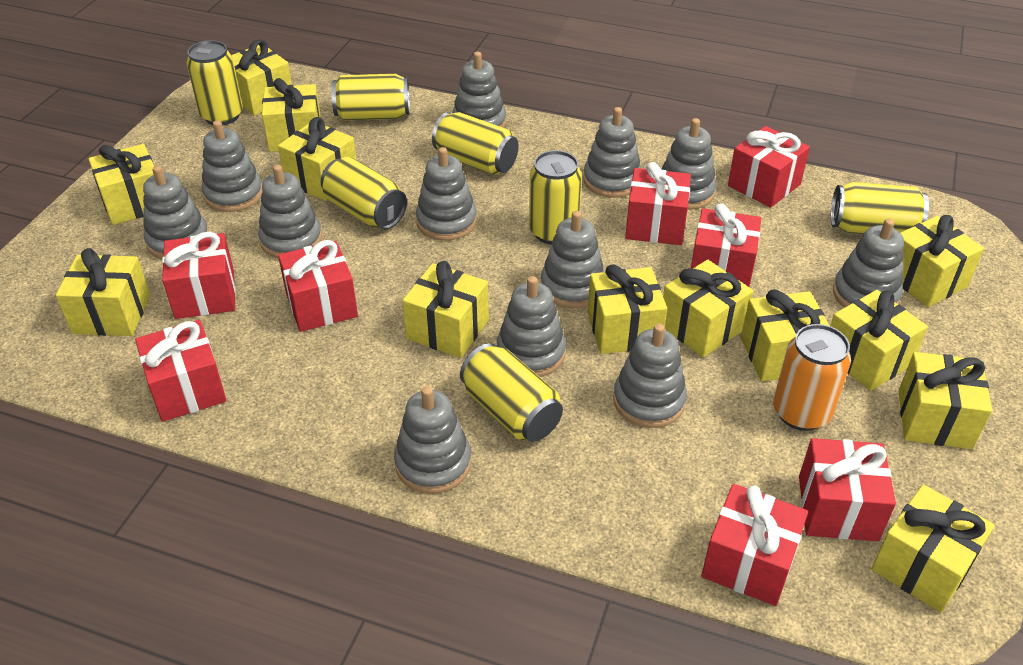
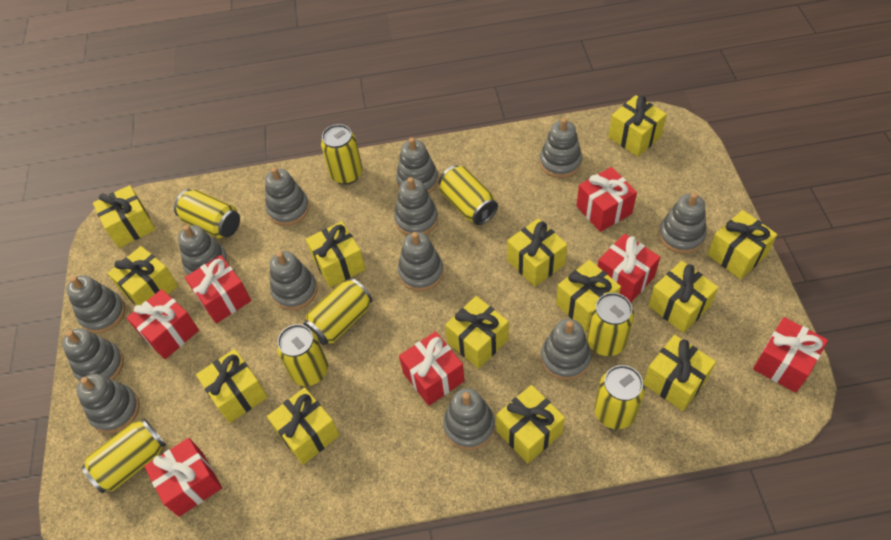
grey stacking toy: [143,166,209,259] [201,120,263,212] [258,165,322,259] [394,386,471,494] [416,147,477,241] [452,52,506,128] [497,276,566,377] [541,211,604,308] [583,107,641,198] [613,324,687,428] [662,118,716,210] [833,219,904,308] = 12 -> [62,328,124,381] [66,275,125,333] [76,374,140,433] [178,225,229,275] [265,167,310,226] [270,251,317,310] [394,177,438,235] [396,138,438,193] [398,232,444,291] [443,388,495,450] [539,118,582,178] [541,319,591,380] [659,193,707,254] = 13
orange can: [773,324,851,431] = 1 -> none = 0
red gift: [135,320,226,422] [162,232,235,319] [278,240,358,332] [625,162,691,245] [691,203,761,287] [701,484,808,606] [728,126,810,208] [799,438,896,541] = 8 -> [127,289,199,359] [144,438,222,517] [185,255,251,324] [399,331,465,406] [576,167,637,232] [598,234,660,303] [753,317,828,393] = 7
yellow can: [186,40,243,125] [321,157,407,229] [331,74,410,120] [432,112,519,175] [460,343,563,442] [529,150,582,245] [831,182,929,234] = 7 -> [81,418,166,493] [174,190,240,239] [277,324,328,386] [303,278,372,345] [321,124,363,185] [439,165,498,225] [587,293,634,356] [594,365,645,429] = 8

